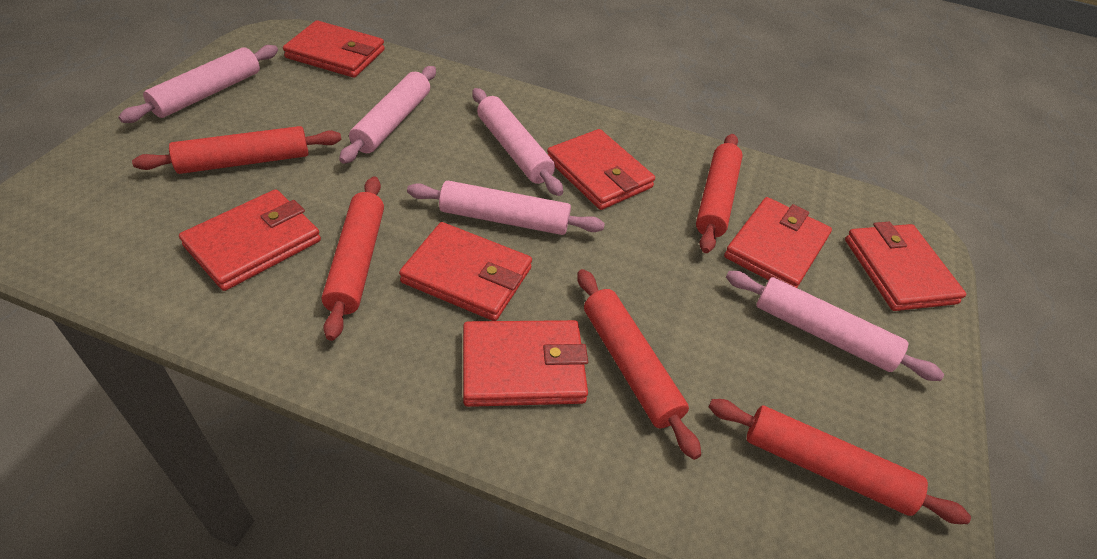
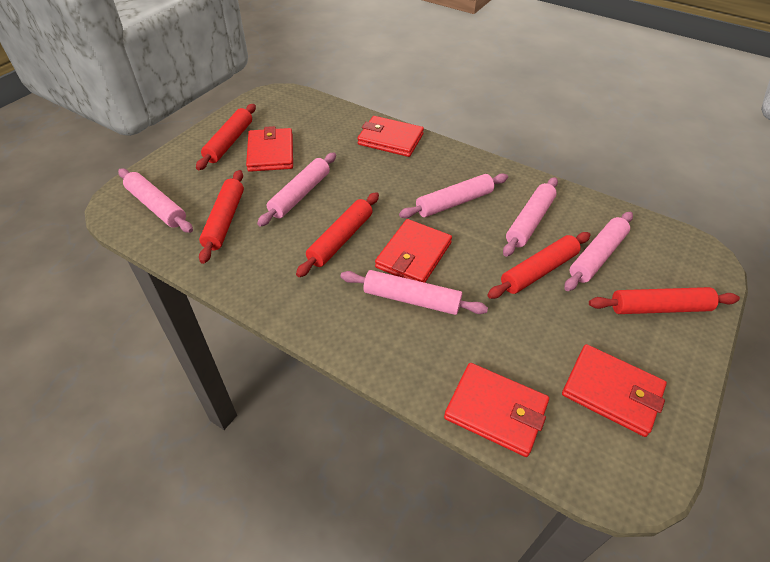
pink rolling pin: [118,45,278,123] [339,66,436,164] [407,181,605,235] [472,88,563,196] [726,271,944,381] = 5 -> [118,168,193,233] [257,153,336,227] [340,270,488,315] [399,173,508,218] [503,177,558,257] [564,212,633,291] = 6
red wallet: [179,189,321,291] [283,20,385,78] [399,222,532,321] [463,320,588,407] [547,129,655,210] [724,197,832,288] [845,222,966,311] = 7 -> [246,126,293,172] [357,116,424,157] [375,219,452,283] [444,363,549,457] [562,344,667,437] = 5

